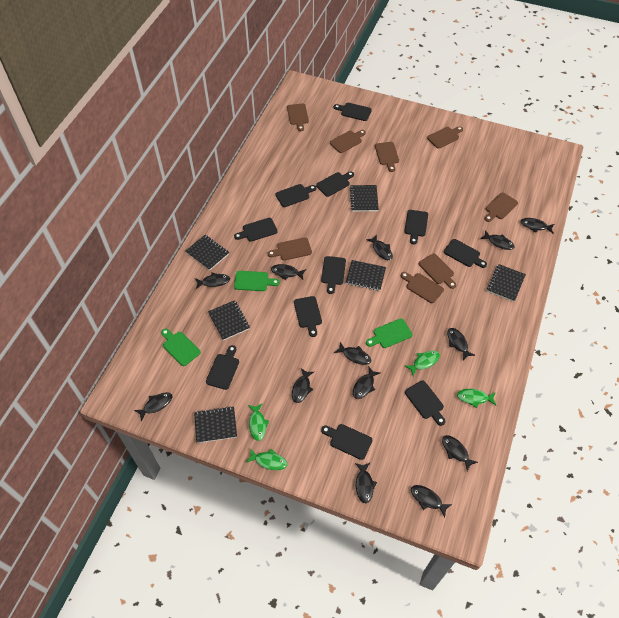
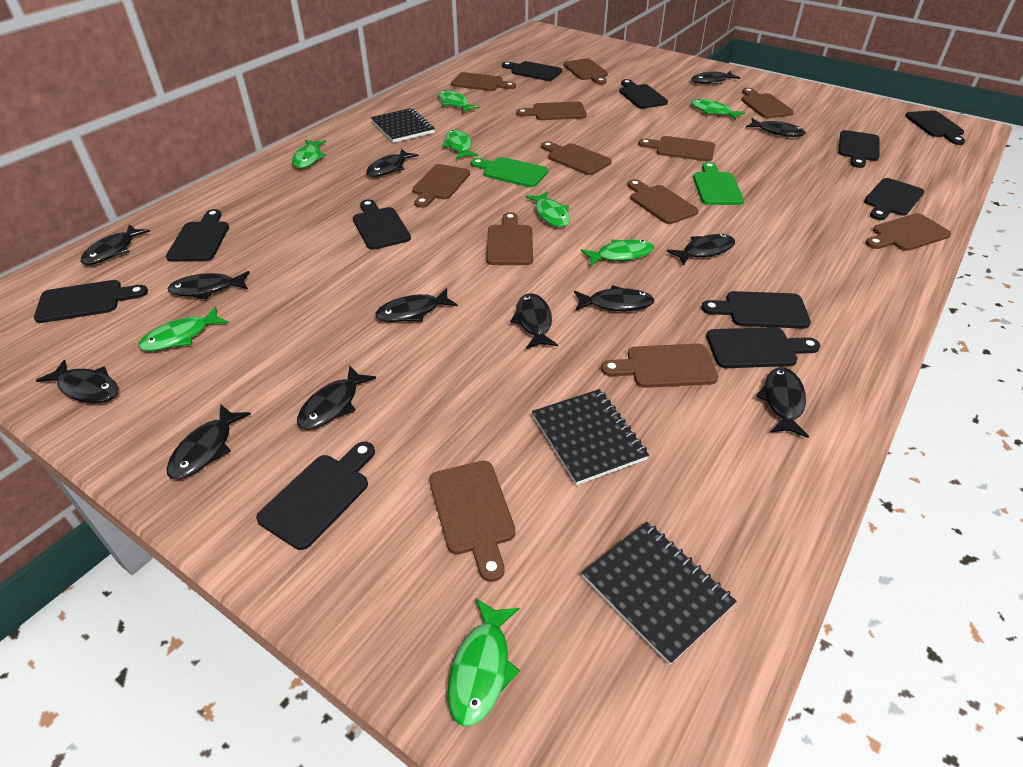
black notebook: [186,235,229,271] [194,406,237,443] [208,300,250,341] [346,260,386,291] [350,185,379,212] [487,264,526,302] = 6 -> [370,108,435,143] [532,389,649,485] [582,522,737,665] = 3
brown cutting board: [268,238,312,260] [287,103,309,131] [330,130,366,153] [375,142,399,172] [401,272,444,303] [419,254,456,289] [427,126,463,149] [485,192,518,222] = 8 -> [413,164,470,208] [429,461,516,582] [451,72,516,91] [487,212,533,265] [516,101,587,120] [541,141,612,175] [564,58,608,85] [601,343,718,388] [627,179,699,224] [638,136,715,161] [741,88,794,118] [866,213,951,251] = 12
green cutting board: [161,329,201,366] [234,271,280,291] [366,318,412,348] = 3 -> [471,157,548,187] [693,162,744,205] = 2
green fish: [246,448,287,470] [248,403,269,441] [405,351,440,376] [457,389,496,408] = 4 -> [138,306,229,351] [292,140,326,168] [438,90,480,113] [442,130,478,159] [448,598,520,726] [525,191,570,227] [581,239,654,266] [691,99,745,120] = 8

